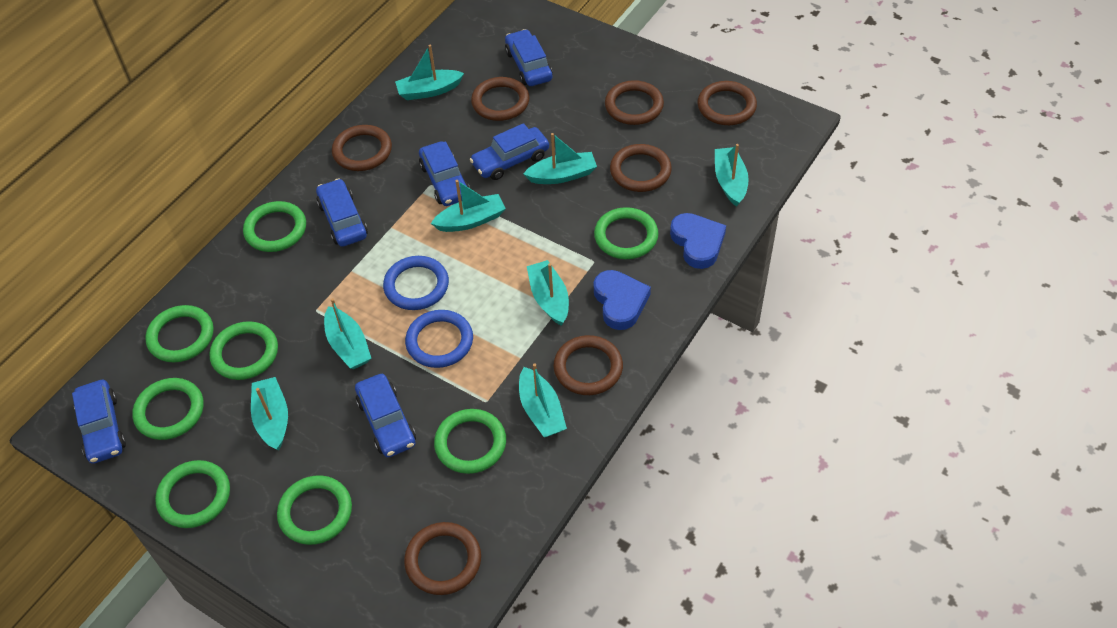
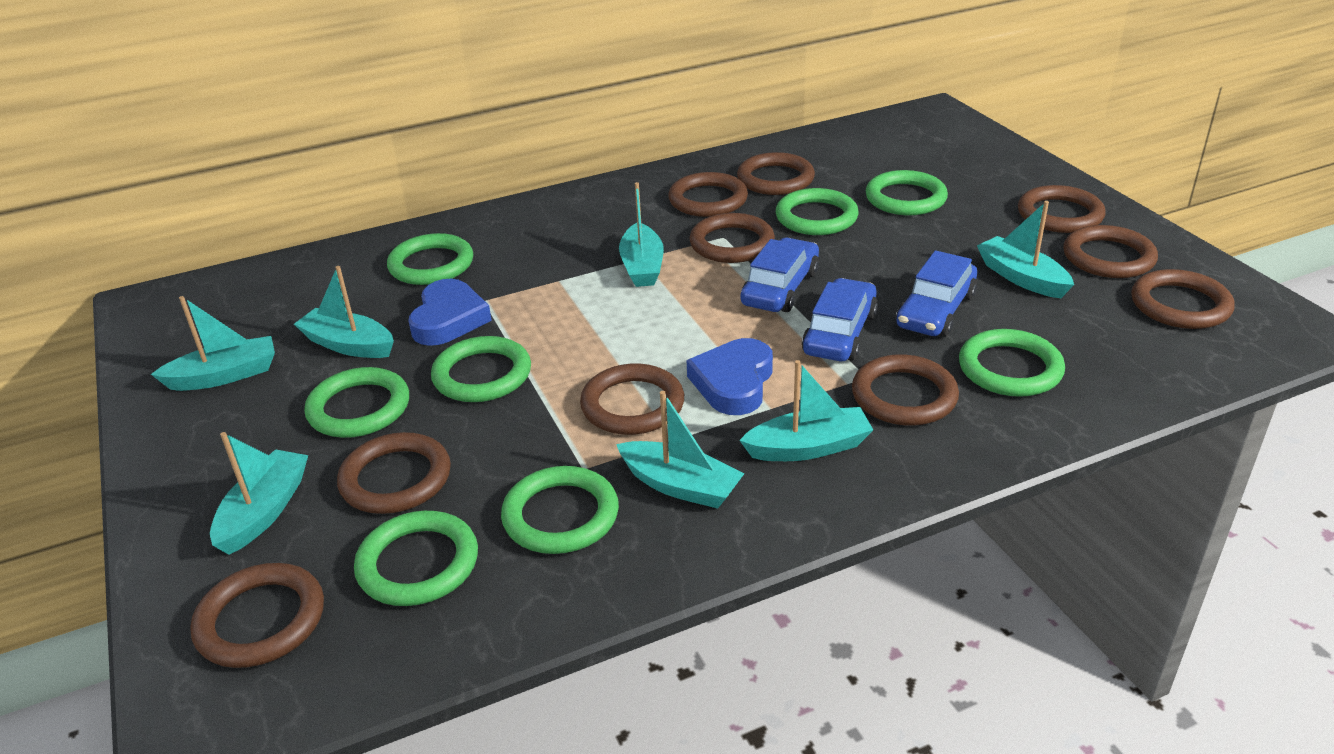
blue car: [72,380,126,464] [316,178,368,247] [355,374,416,457] [419,141,470,206] [470,123,549,180] [505,29,553,86] = 6 -> [741,238,819,312] [802,278,878,361] [896,251,977,337] = 3
blue ring: [383,256,449,310] [405,310,473,368] = 2 -> none = 0
brown ring: [332,125,392,171] [404,522,481,595] [471,77,530,121] [554,335,623,395] [605,80,664,125] [610,144,672,192] [698,81,757,125] = 7 -> [190,563,324,668] [337,432,451,514] [580,363,684,435] [668,172,748,217] [690,213,775,263] [737,152,815,195] [852,354,959,426] [1018,185,1106,233] [1063,225,1158,278] [1131,269,1235,329] = 10
turquoise boat: [251,377,288,451] [324,298,371,369] [395,45,464,100] [431,180,506,232] [519,364,567,437] [523,133,597,184] [527,260,569,325] [715,144,749,207] = 8 -> [151,296,275,391] [210,432,308,555] [294,266,394,358] [616,391,744,509] [619,182,664,287] [739,360,873,461] [977,201,1074,298] = 7

